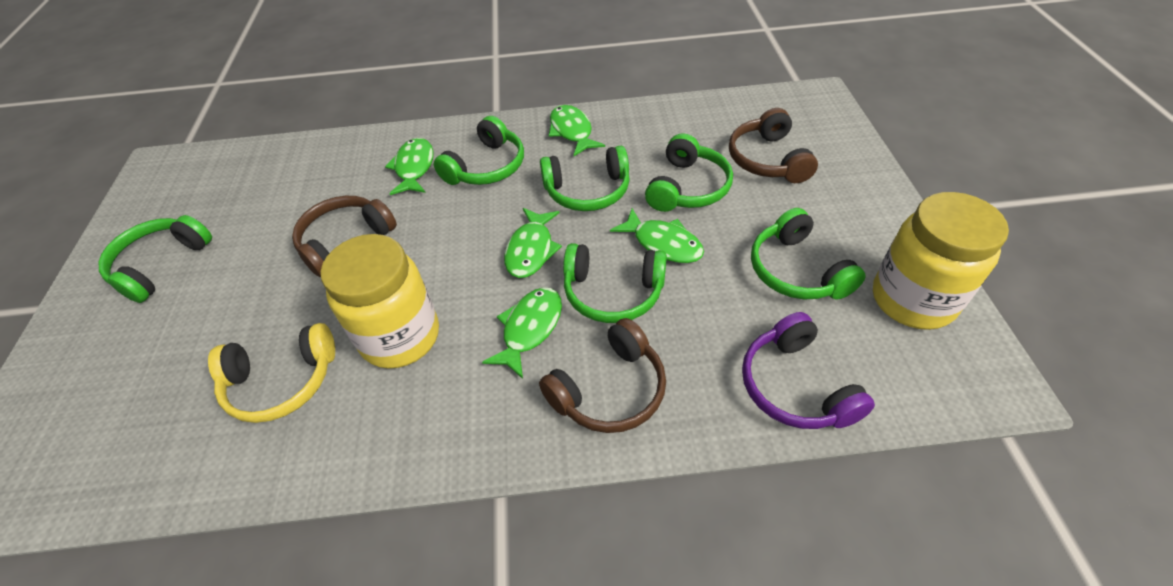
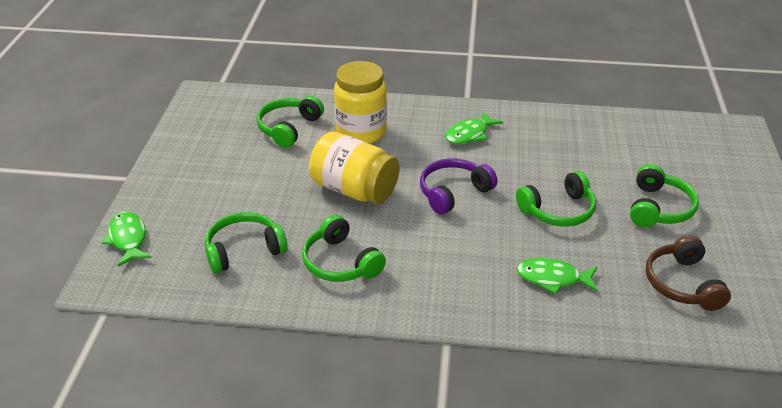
brown headphones: [292,196,397,277] [539,318,666,433] [729,108,818,183] = 3 -> [646,235,731,311] = 1
green fish: [385,138,433,195] [482,287,562,379] [504,208,562,278] [549,105,605,156] [610,208,704,263] = 5 -> [102,212,151,267] [445,111,503,144] [516,258,598,294] = 3
green headphones: [99,215,212,303] [434,116,524,185] [540,146,630,211] [563,243,667,323] [645,133,733,212] [751,208,866,300] = 6 -> [205,212,288,273] [257,96,324,148] [302,215,386,282] [516,171,596,227] [630,164,699,227] = 5
yellow headphones: [208,323,335,423] = 1 -> none = 0

